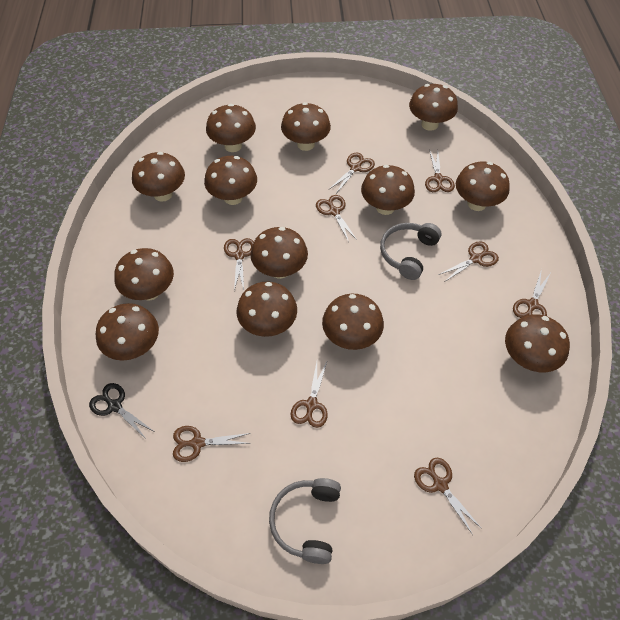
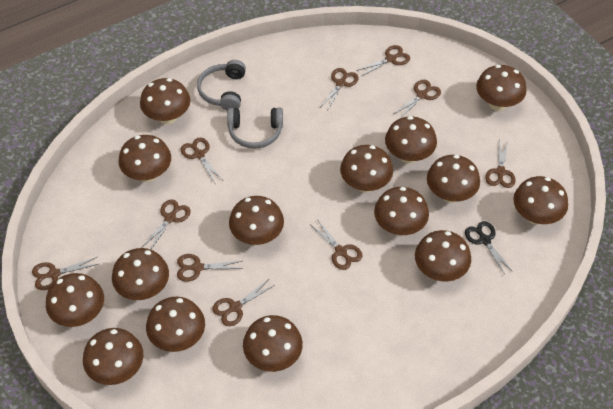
brown mushroom: [96,303,159,361] [114,248,174,301] [132,152,185,202] [204,156,257,205] [206,104,256,152] [237,282,297,337] [250,227,308,279] [281,102,331,151] [322,294,384,350] [361,165,415,215] [409,84,458,131] [456,162,510,211] [505,314,570,372] = 13 -> [46,273,104,327] [83,328,143,385] [112,248,169,300] [118,135,171,182] [140,78,190,124] [146,297,205,352] [229,196,284,245] [243,315,303,372] [340,145,393,192] [374,187,429,235] [385,116,437,163] [415,230,471,282] [427,155,480,203] [476,65,527,111] [513,176,568,225] = 15
brown scissors: [173,426,251,462] [224,238,254,291] [290,362,328,428] [316,195,357,242] [329,153,375,192] [414,458,482,535] [425,149,455,192] [438,241,499,281] [513,269,550,318] = 9 -> [32,257,98,290] [142,200,191,250] [177,254,243,282] [181,137,222,183] [212,279,275,326] [311,219,362,270] [321,68,359,110] [356,45,410,76] [394,80,441,118] [485,140,516,188] = 10

